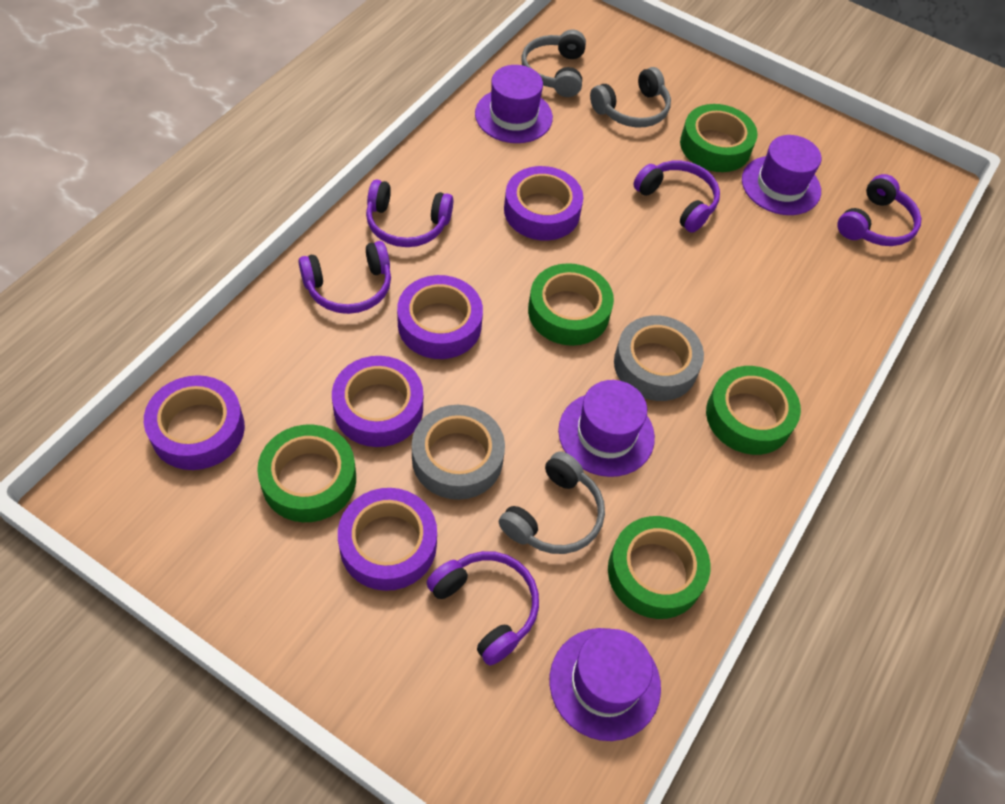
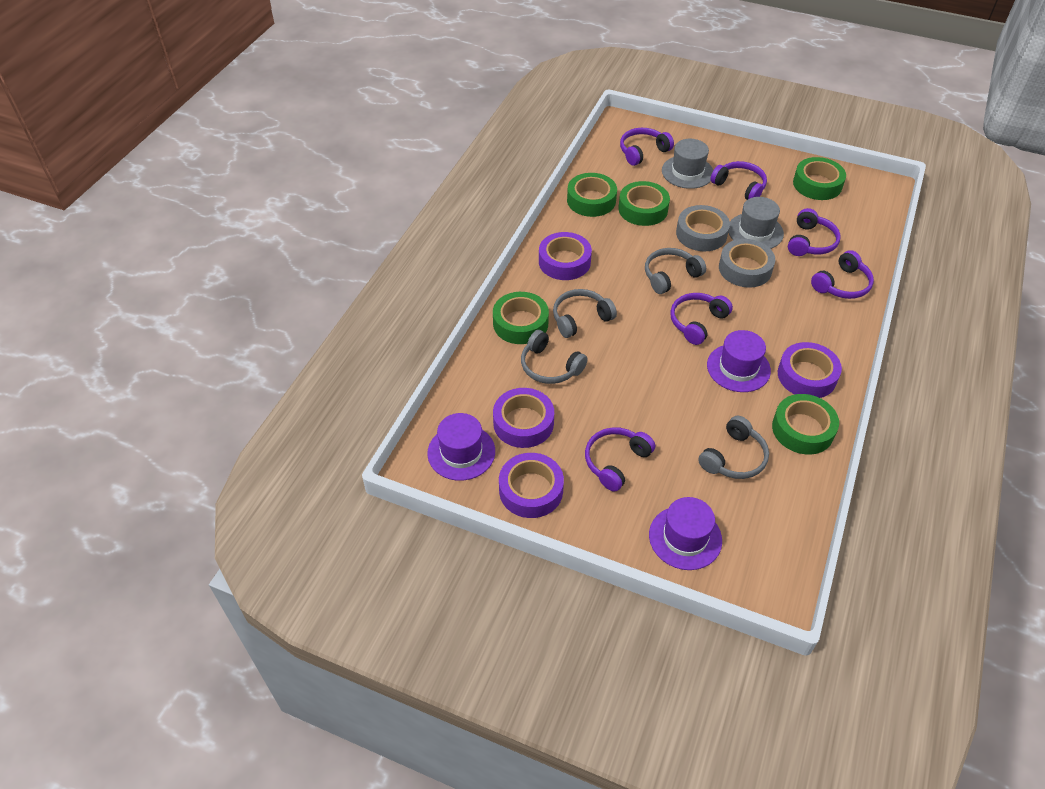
grey hat: none = 0 -> [662,139,713,189] [728,197,784,249] = 2
grey headphones: [499,452,605,554] [521,30,586,97] [590,67,671,128] = 3 -> [521,330,588,384] [553,289,617,338] [645,248,706,294] [698,416,769,479] = 4
purple hat: [475,65,553,143] [549,628,661,741] [558,380,655,477] [742,135,821,215] = 4 -> [427,413,495,481] [649,497,722,570] [707,330,771,392] = 3
purple headphones: [298,241,391,314] [366,179,453,247] [426,551,539,665] [633,161,720,233] [838,174,921,246] = 5 -> [585,427,655,492] [620,128,674,166] [670,293,733,345] [710,161,767,200] [788,208,841,256] [811,250,874,299] = 6
purple tape: [144,375,245,470] [332,356,423,447] [338,488,437,591] [397,275,483,359] [504,166,583,240] = 5 -> [493,388,554,448] [499,453,564,518] [539,232,592,280] [778,342,842,398] = 4

